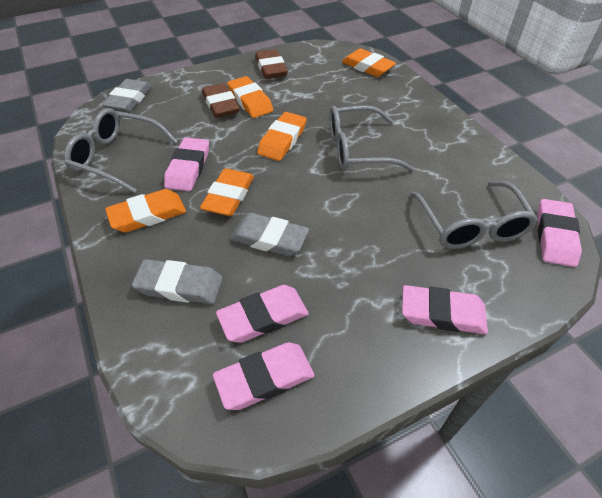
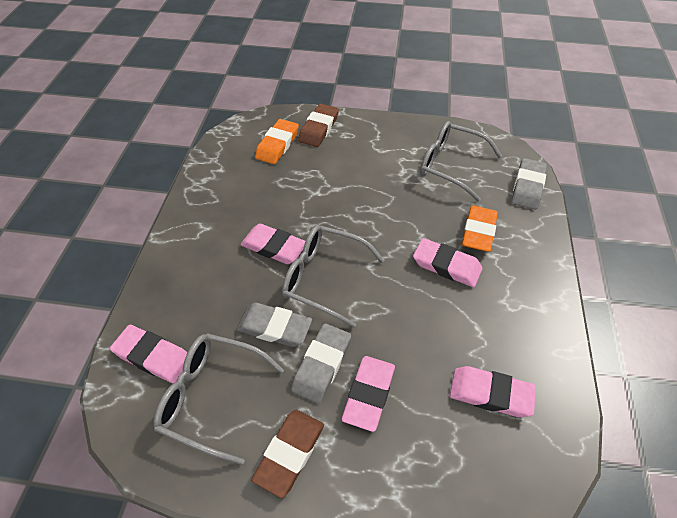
orange eraser: [105,189,186,232] [200,168,254,216] [227,76,273,118] [257,112,307,161] [342,49,396,77] = 5 -> [255,119,299,164] [462,205,498,252] = 2

